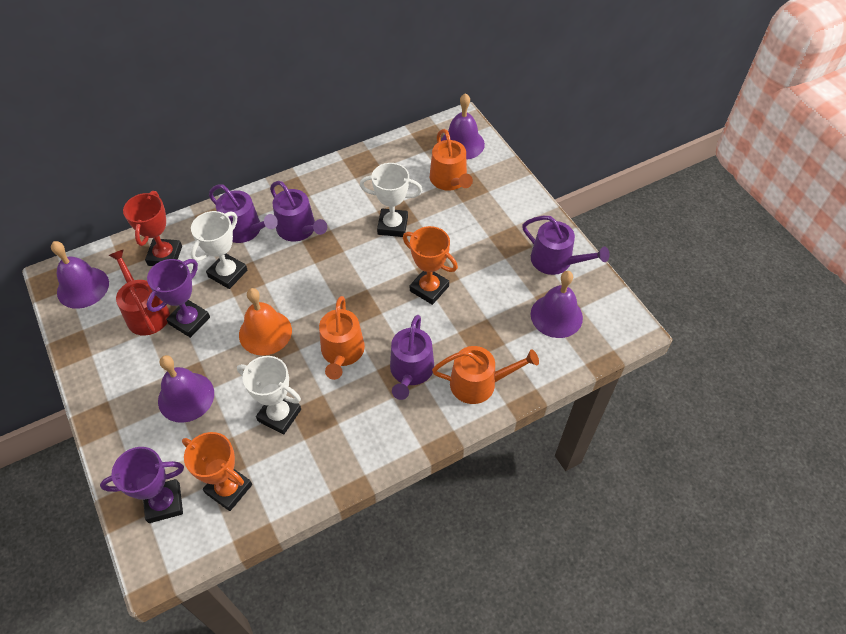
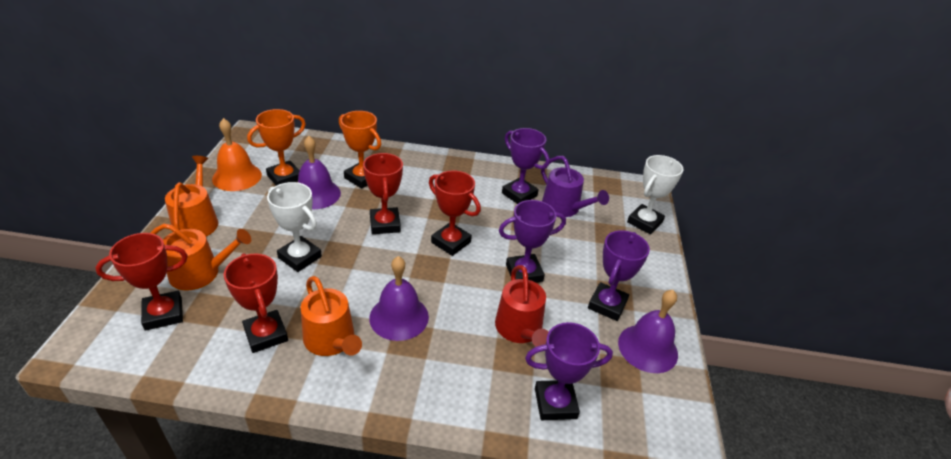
purple bell: [51,241,109,309] [158,355,214,423] [441,93,485,160] [531,271,583,338] = 4 -> [298,136,341,209] [369,256,429,341] [618,290,678,373] = 3
purple trophy: [100,447,184,523] [147,259,210,338] = 2 -> [499,200,566,283] [502,128,550,204] [525,322,613,420] [588,230,650,321] = 4
purple watering can: [209,184,278,243] [270,181,327,242] [390,315,434,400] [522,216,609,275] = 4 -> [541,156,609,217] = 1
red trophy: [123,191,182,266] = 1 -> [95,233,188,331] [223,253,288,353] [363,153,403,234] [429,170,481,256] = 4
white trophy: [191,211,247,289] [237,356,301,435] [360,163,422,237] = 3 -> [267,182,322,272] [627,155,684,234] = 2

